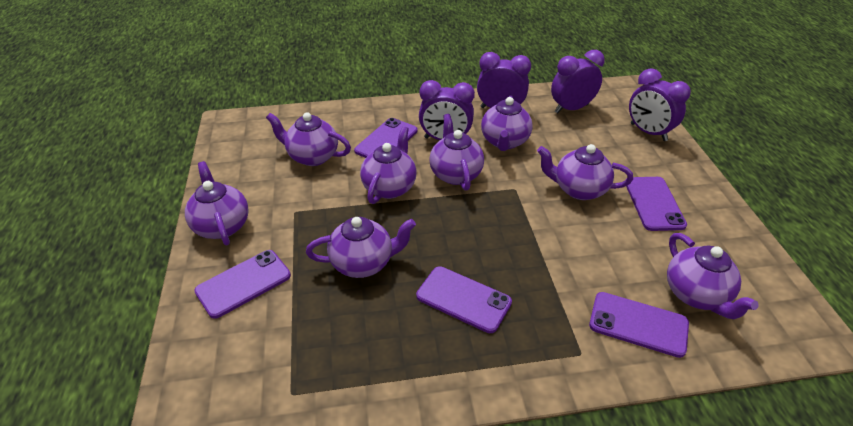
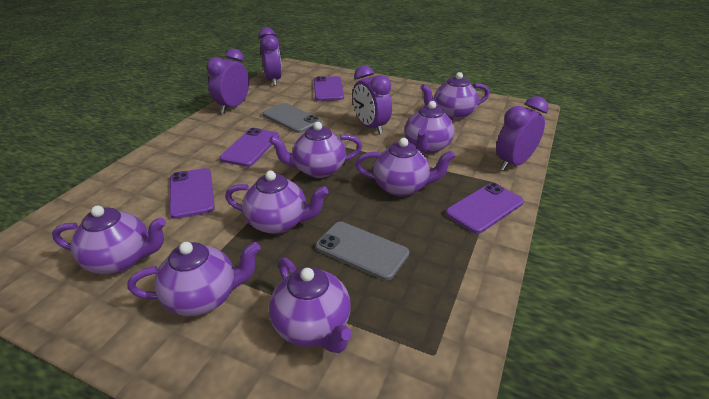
grey phone: none = 0 -> [263,103,321,133] [315,222,409,281] = 2
purple phone: [194,250,291,319] [354,118,417,158] [416,266,512,333] [589,292,689,358] [626,177,687,231] = 5 -> [169,168,215,219] [220,128,279,167] [314,76,344,101] [446,183,524,234] = 4

